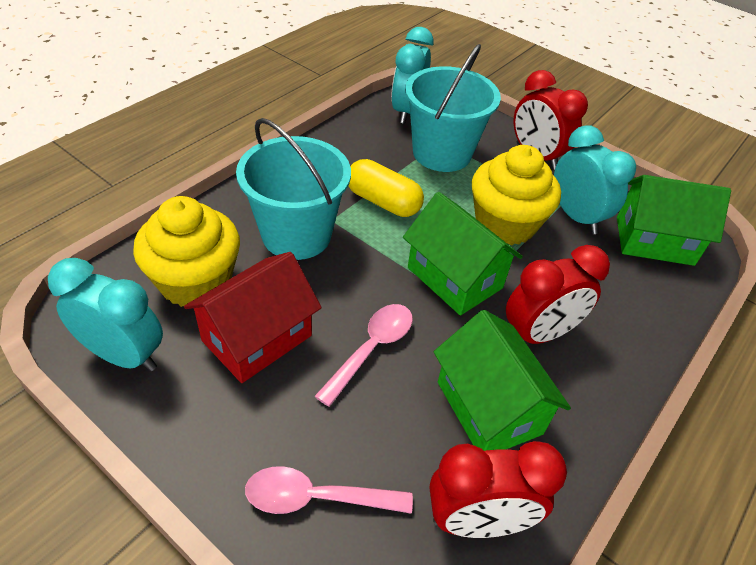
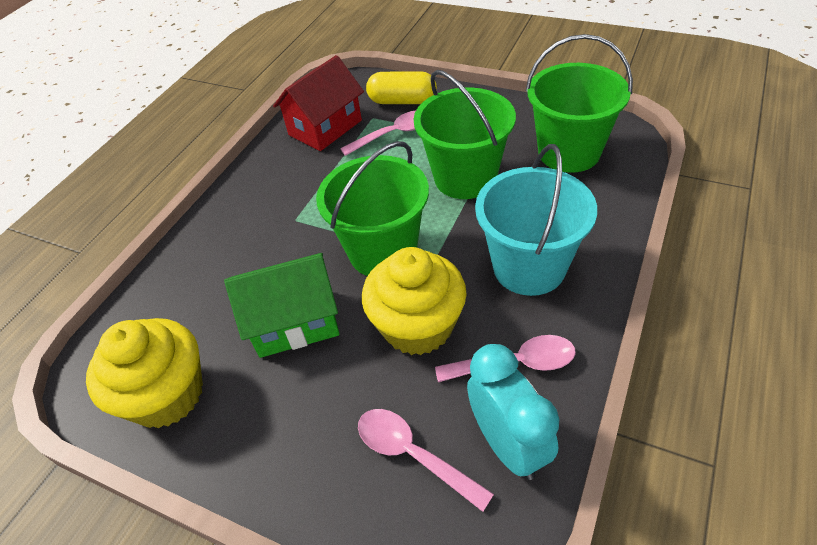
green bucket: none = 0 -> [316,141,429,276] [414,70,516,199] [526,34,633,173] = 3
green house: [403,192,523,315] [434,310,571,451] [617,175,731,266] = 3 -> [224,253,340,358] = 1
pink spoon: [245,466,413,514] [315,304,413,407] = 2 -> [340,110,416,156] [358,409,494,512] [435,335,576,382] = 3
red clock: [429,441,567,538] [506,245,610,344] [514,70,588,170] = 3 -> none = 0
turquoise bucket: [236,118,351,260] [405,44,501,172] = 2 -> [475,144,597,296] = 1
turquoise clock: [48,258,163,371] [391,27,434,124] [554,125,636,234] = 3 -> [467,344,559,480] = 1

